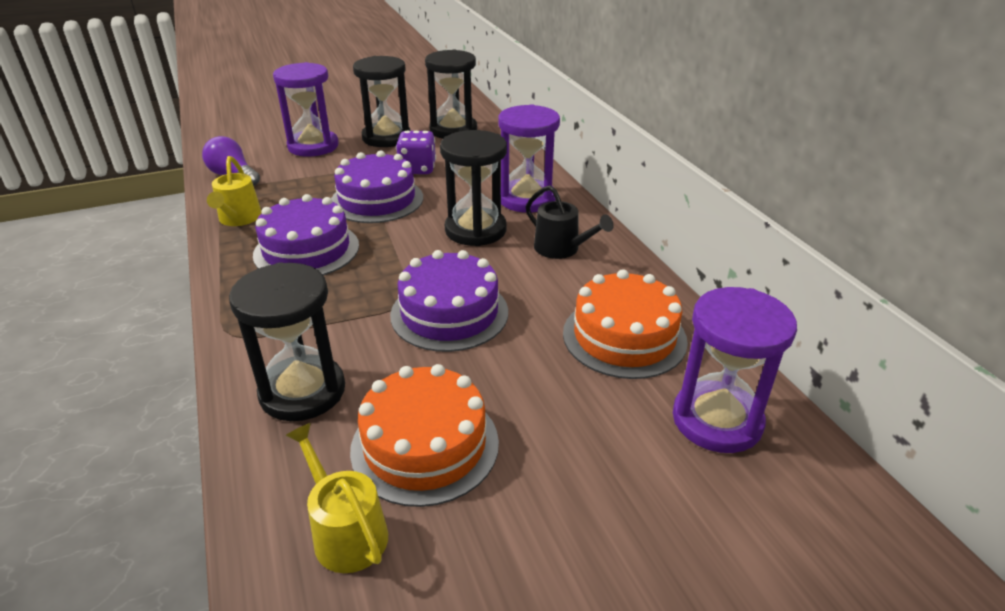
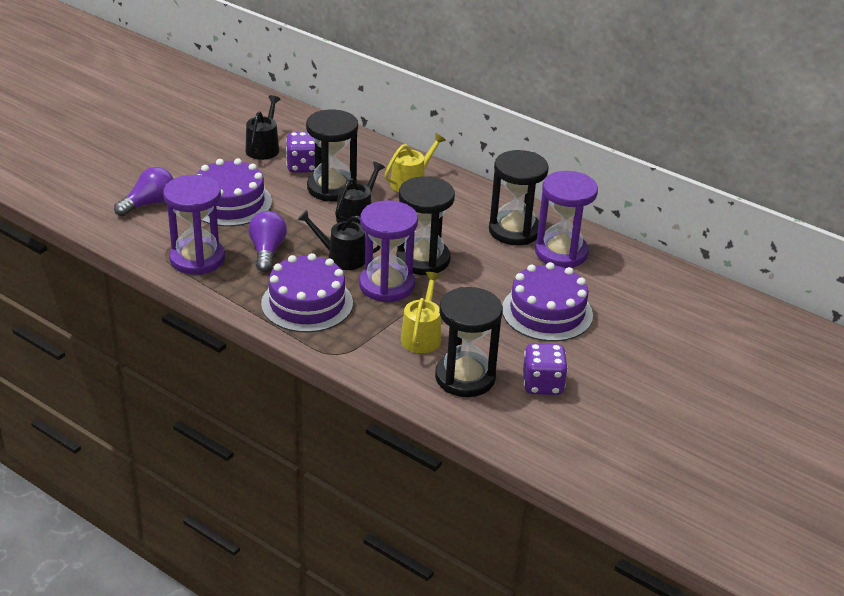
black watering can: [526,185,614,259] = 1 -> [246,95,280,160] [297,210,381,270] [335,162,385,224] = 3
orange cake: [350,364,499,507] [563,269,688,379] = 2 -> none = 0
purple dice: [396,130,436,174] = 1 -> [286,132,315,173] [523,343,568,395] = 2
purple light bulb: [202,136,260,186] = 1 -> [114,167,173,216] [248,211,287,272] = 2

